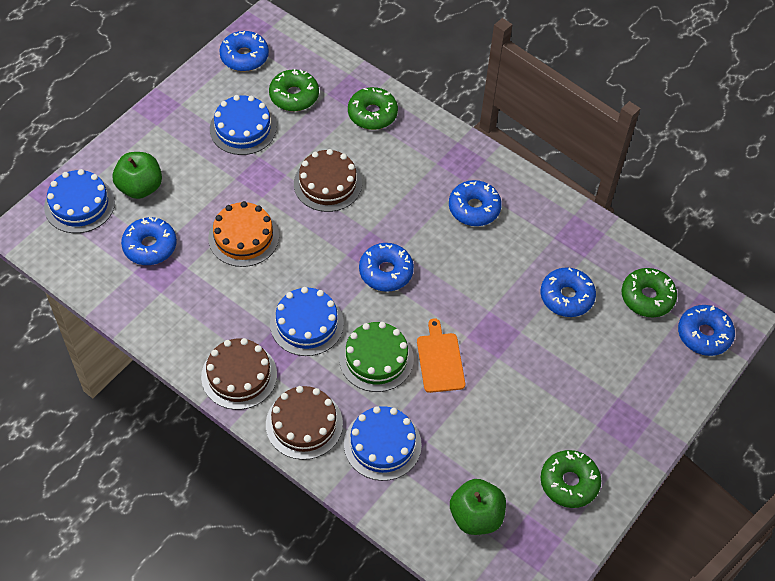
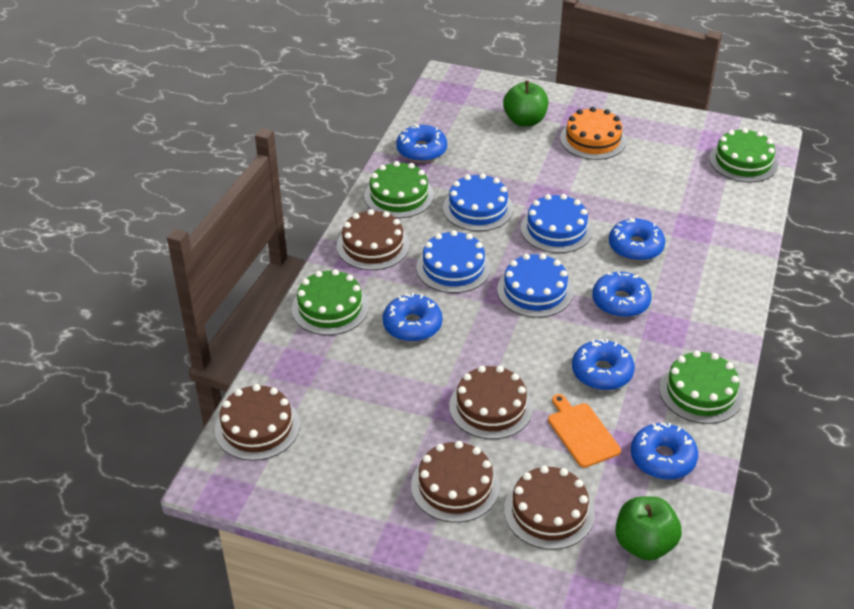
brown cake: [201,338,277,410] [266,386,343,460] [294,149,362,212] = 3 -> [215,384,300,461] [337,209,409,270] [411,441,500,523] [449,366,533,439] [504,466,595,550] = 5
green cake: [339,322,414,392] = 1 -> [292,269,369,335] [364,161,434,218] [659,350,743,424] [709,128,778,183] = 4
green donut: [269,69,319,111] [348,87,398,130] [541,450,601,508] [622,268,677,317] = 4 -> none = 0

